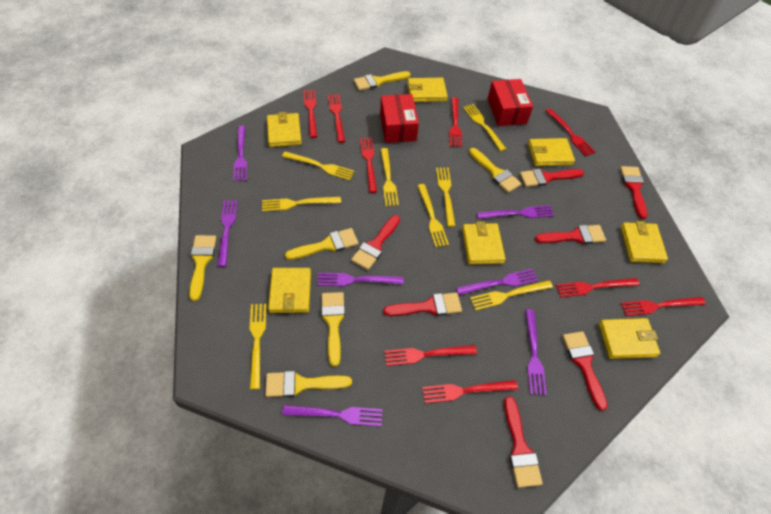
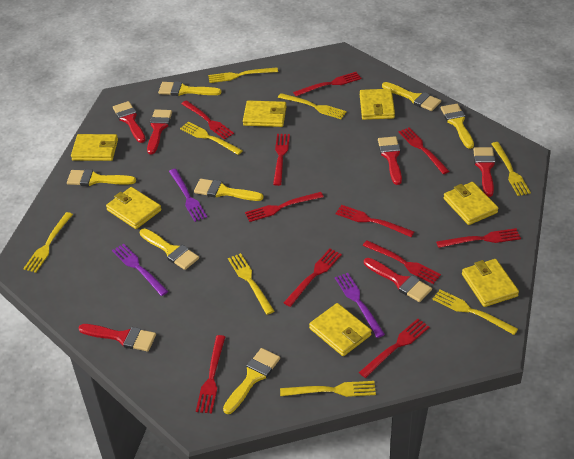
purple fork: [217,200,238,267] [233,126,247,182] [282,405,383,426] [317,273,404,286] [456,269,539,295] [477,205,554,219] [525,309,547,395] = 7 -> [112,244,168,296] [169,169,207,222] [335,273,385,338] = 3
red box: [380,94,419,143] [488,79,533,126] = 2 -> none = 0
red brush: [351,215,400,270] [383,292,462,316] [504,396,543,488] [520,169,584,187] [535,225,606,244] [562,331,608,411] [620,166,647,219] = 7 -> [79,324,156,352] [113,101,146,143] [147,109,172,154] [364,258,432,302] [378,136,402,185] [473,147,495,197] = 6
red fork: [303,90,317,138] [328,94,345,143] [360,138,377,193] [384,345,477,366] [422,380,518,403] [449,97,462,148] [545,108,595,156] [556,278,640,298] [620,297,706,316] = 9 -> [181,100,234,140] [196,335,225,413] [245,192,324,222] [273,134,290,186] [284,249,342,307] [293,72,362,96] [335,205,414,237] [359,319,430,378] [363,240,441,284] [399,127,449,174] [436,228,521,248] = 11
yellow brush: [189,235,216,301] [265,371,352,397] [285,228,358,260] [321,292,345,367] [354,71,411,91] [469,148,521,193] = 6 -> [67,169,136,186] [140,228,199,270] [158,81,221,96] [194,179,263,201] [223,348,280,414] [382,82,441,111] [441,104,474,149] = 7

